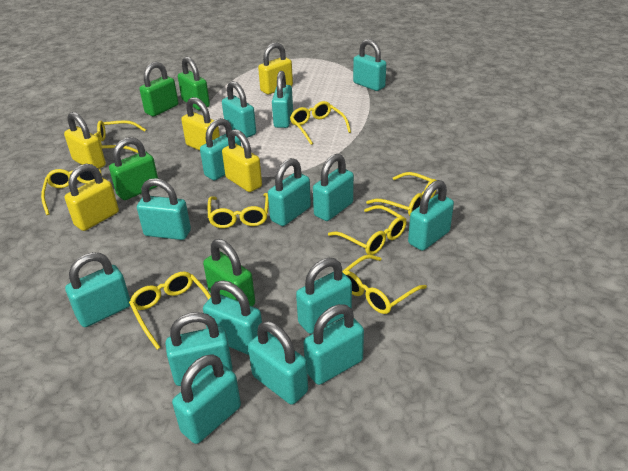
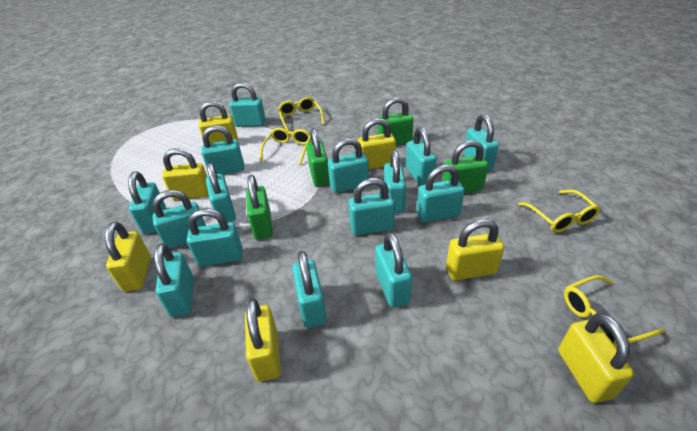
yellow glasses: [41,166,102,215] [94,120,146,153] [129,271,211,350] [208,193,269,228] [290,101,351,145] [328,205,407,255] [342,255,427,314] [366,172,437,216] = 8 -> [260,128,311,165] [278,97,324,132] [519,190,601,233] [564,275,665,347] = 4
yellow padlock: [64,112,106,169] [65,164,119,231] [181,97,220,151] [222,129,262,192] [258,43,293,95] = 5 -> [105,222,151,292] [162,148,209,200] [199,101,238,143] [245,299,281,382] [358,118,396,169] [446,219,504,281] [558,313,634,403] = 7

